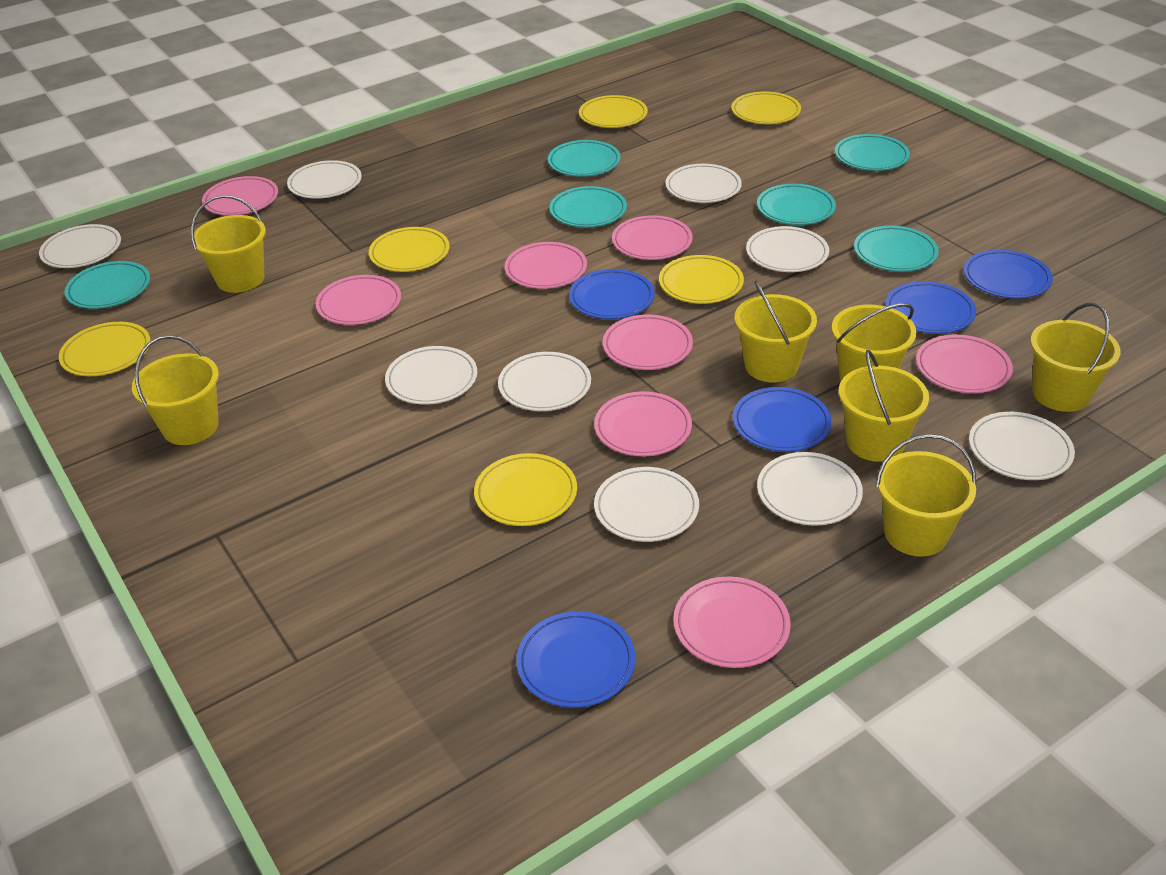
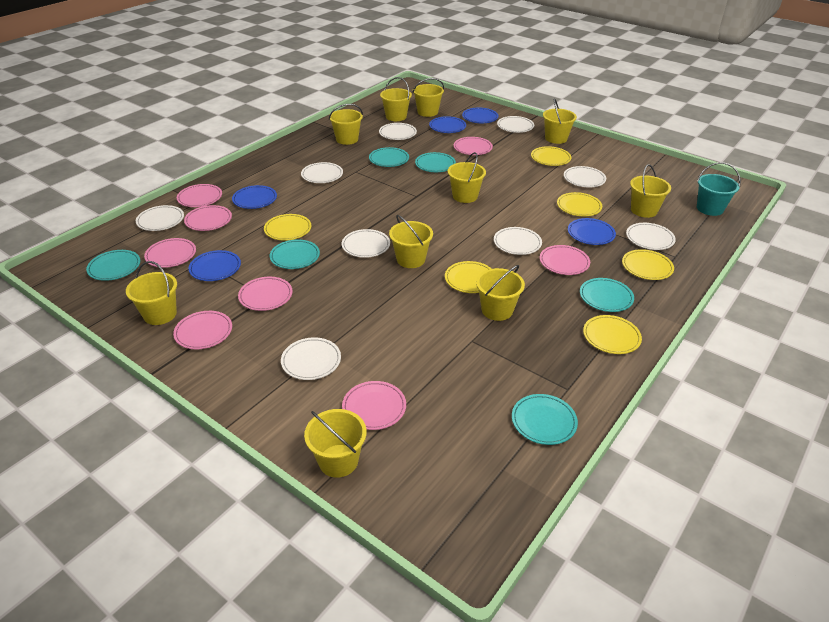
turquoise bucket: none = 0 -> [697,162,741,216] = 1
yellow bucket: [132,335,219,445] [191,195,266,293] [734,281,817,383] [831,303,917,381] [839,350,929,462] [876,434,976,557] [1030,303,1121,412] = 7 -> [126,261,177,325] [304,409,367,478] [329,104,363,145] [380,77,412,121] [389,215,433,268] [413,78,444,117] [448,152,486,203] [476,265,525,321] [543,98,577,144] [630,164,671,218] = 10

